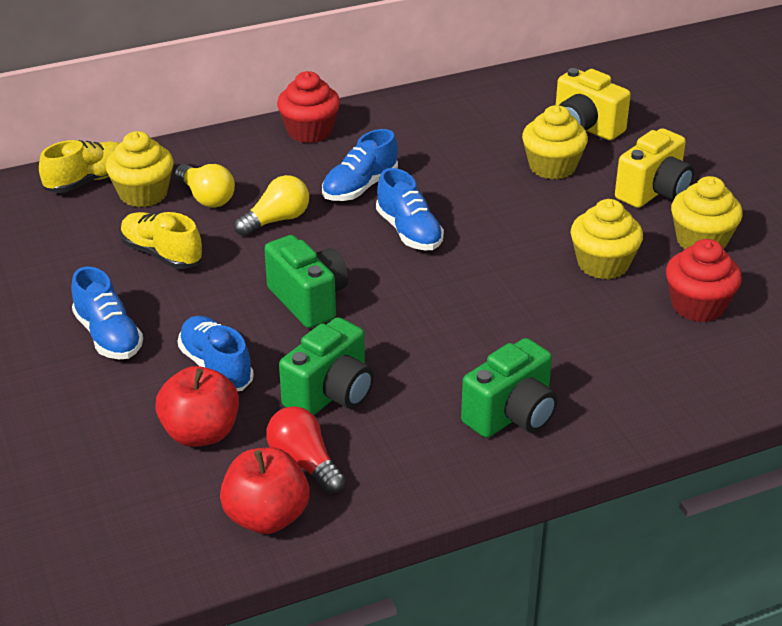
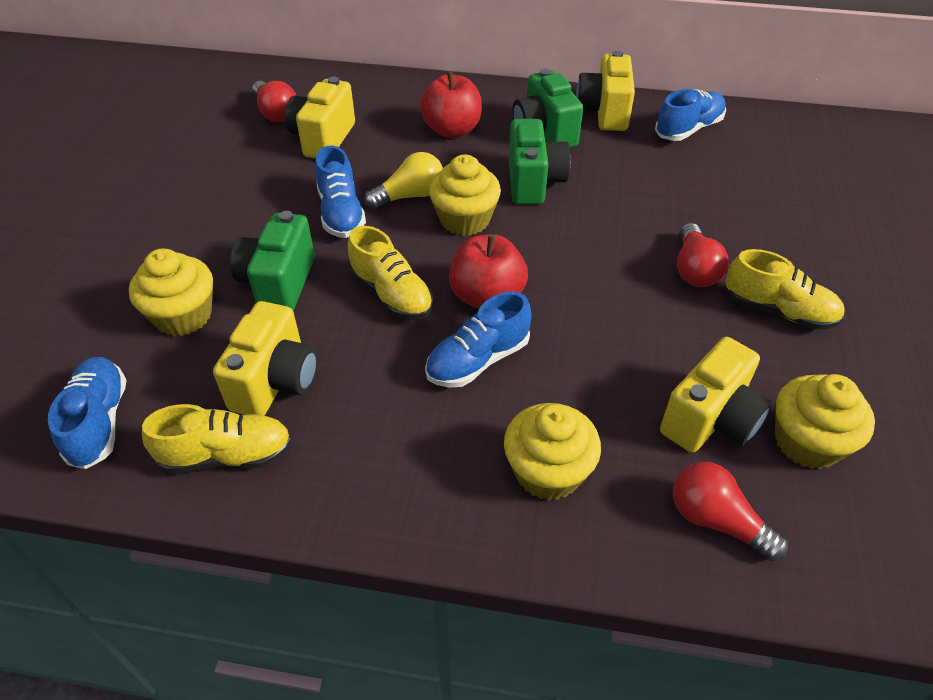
red cupcake: [277,71,340,143] [666,239,742,322] = 2 -> none = 0
red light bulb: [266,406,345,493] = 1 -> [252,81,296,122] [673,462,788,561] [677,223,729,287] = 3
yellow camera: [556,68,631,140] [615,128,694,208] = 2 -> [213,301,318,416] [285,77,355,159] [576,51,635,131] [660,337,772,453] = 4
yellow light bulb: [175,164,235,208] [234,175,309,236] = 2 -> [364,152,443,209] = 1
yellow shoe: [39,140,120,193] [120,212,203,269] = 2 -> [142,404,292,473] [348,226,433,320] [725,249,845,330] = 3

